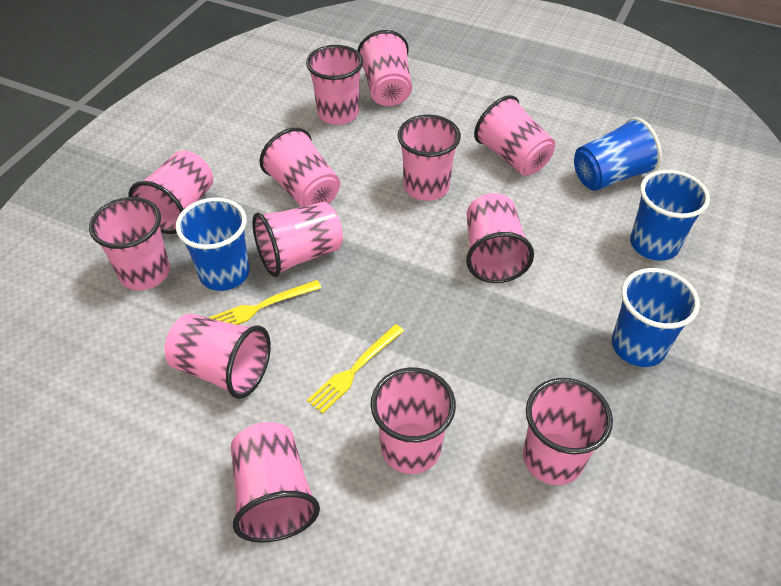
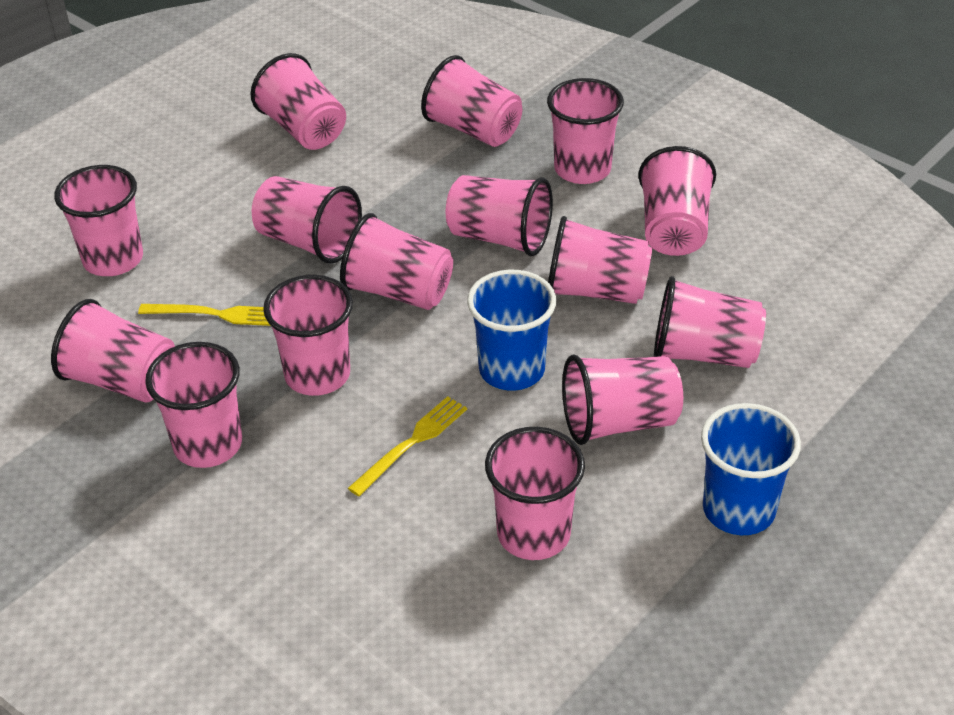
blue cup: [176,197,250,291] [574,117,662,191] [612,268,700,367] [630,170,710,261] = 4 -> [467,270,556,391] [701,403,801,535] = 2
pink cup: [89,197,170,290] [128,151,213,234] [165,314,271,399] [231,422,320,543] [252,202,343,277] [259,127,340,207] [306,45,363,125] [357,30,412,106] [371,367,456,474] [398,114,461,201] [466,193,534,283] [474,95,555,176] [523,378,613,485] = 13 -> [51,299,175,403] [54,165,143,276] [145,342,242,468] [250,53,346,150] [252,176,362,264] [263,275,353,396] [340,213,453,310] [421,55,522,147] [446,175,553,256] [485,427,585,560] [547,78,624,184] [548,216,652,304] [562,355,683,445] [638,146,716,256] [654,276,766,368] = 15

